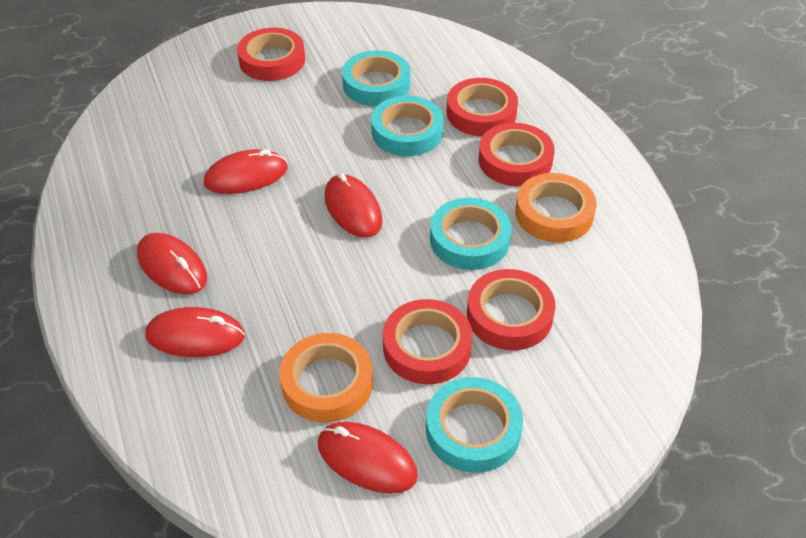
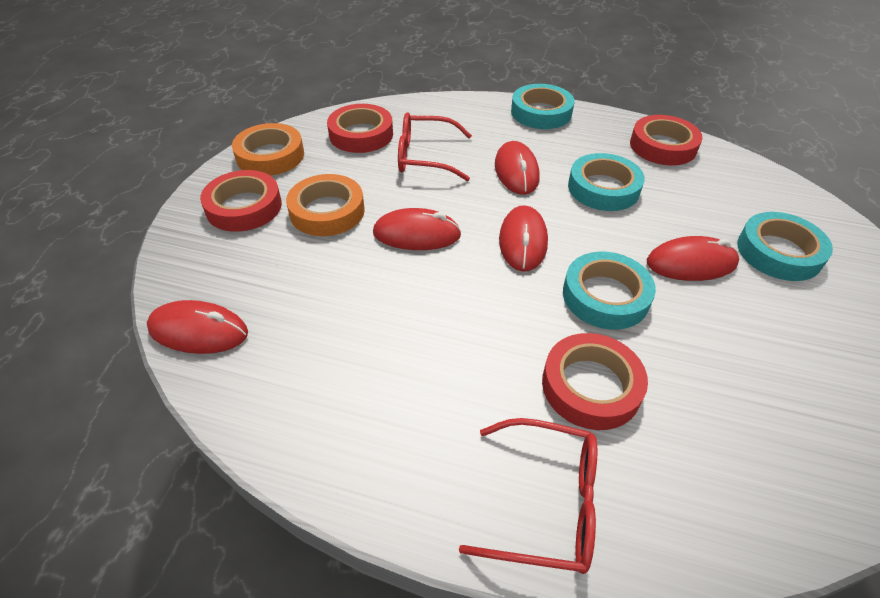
red glasses: none = 0 -> [398,112,472,181] [459,418,597,574] = 2
red tape: [237,28,305,81] [383,299,473,384] [447,78,518,136] [467,269,556,350] [478,123,554,186] = 5 -> [200,170,282,232] [327,104,393,153] [542,333,648,430] [630,115,703,165] = 4

